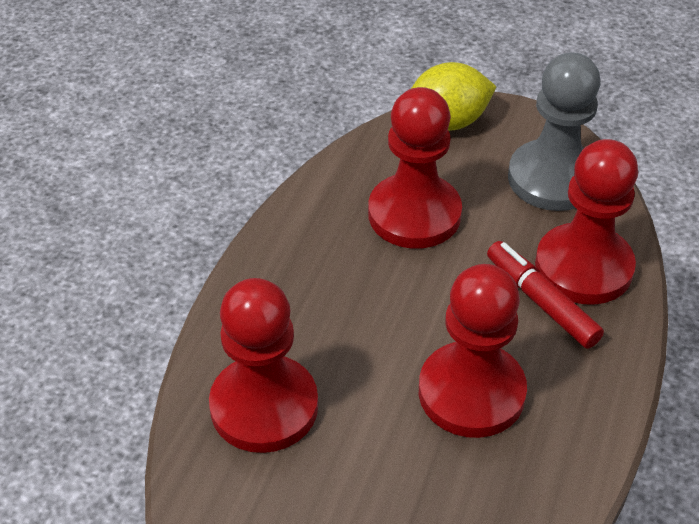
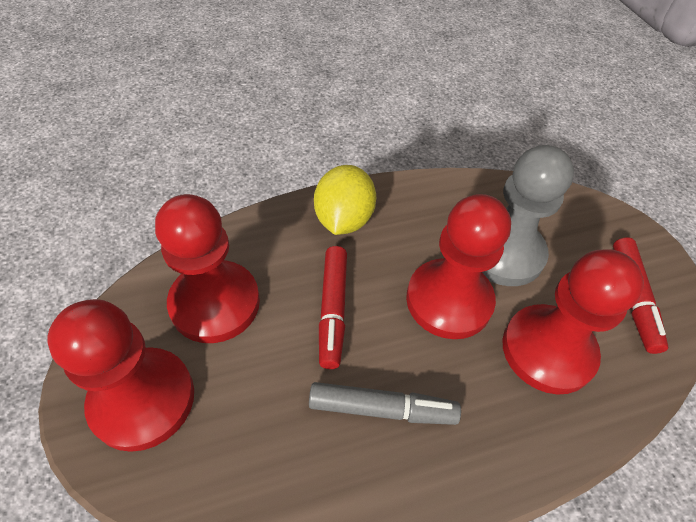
grey marker: none = 0 -> [309,382,461,425] = 1
red marker: [487,241,604,349] = 1 -> [319,246,347,369] [613,237,668,354] = 2

